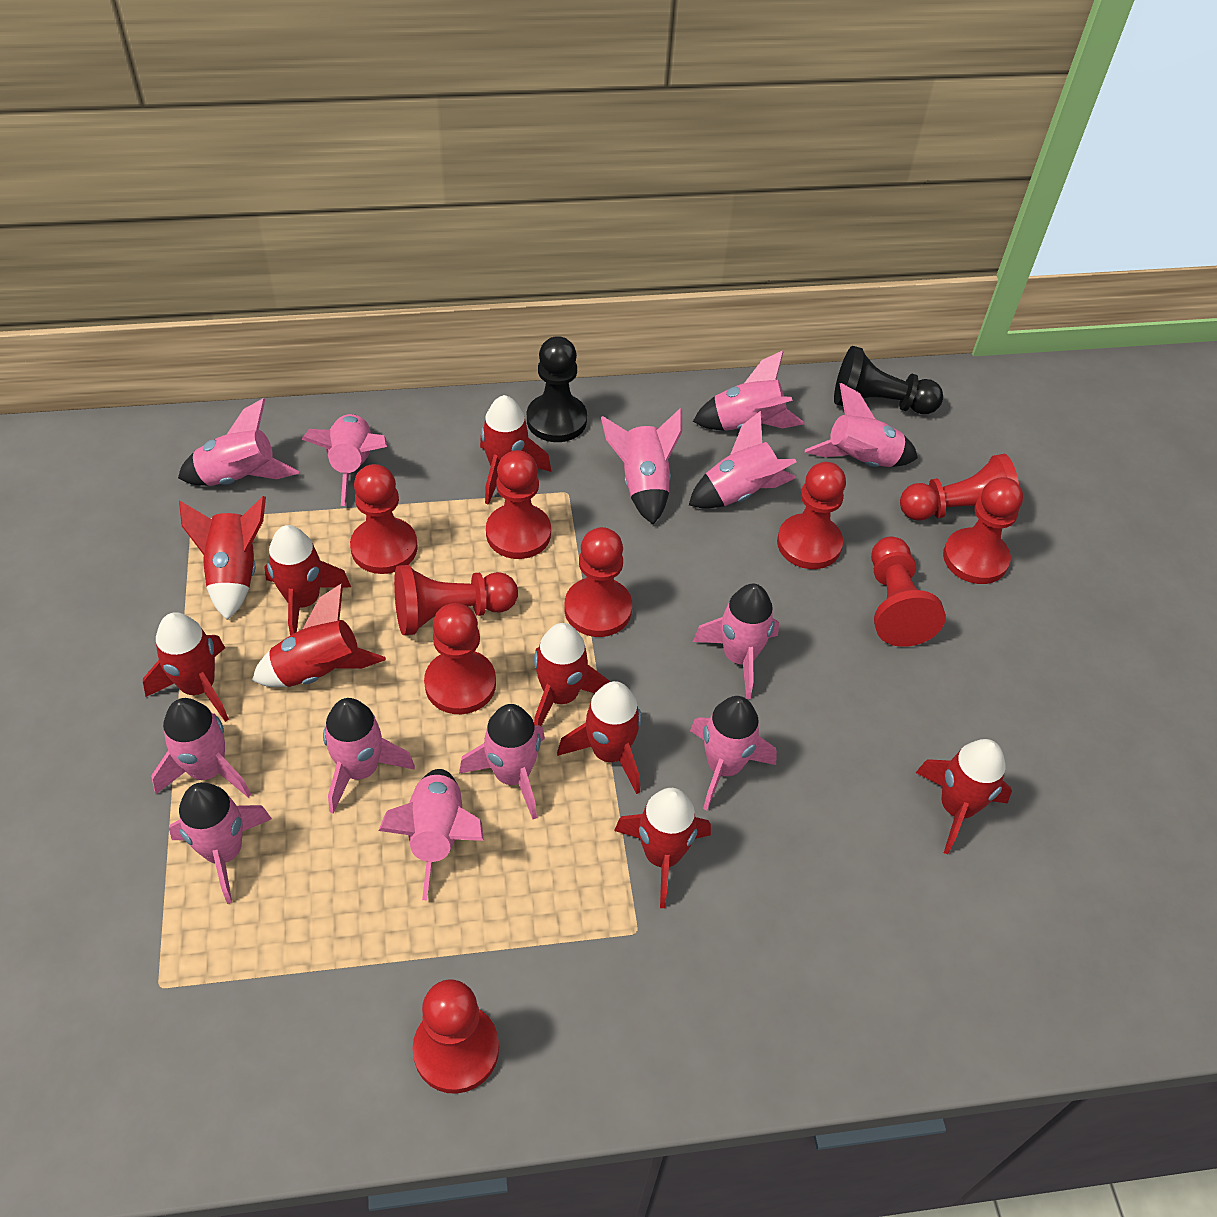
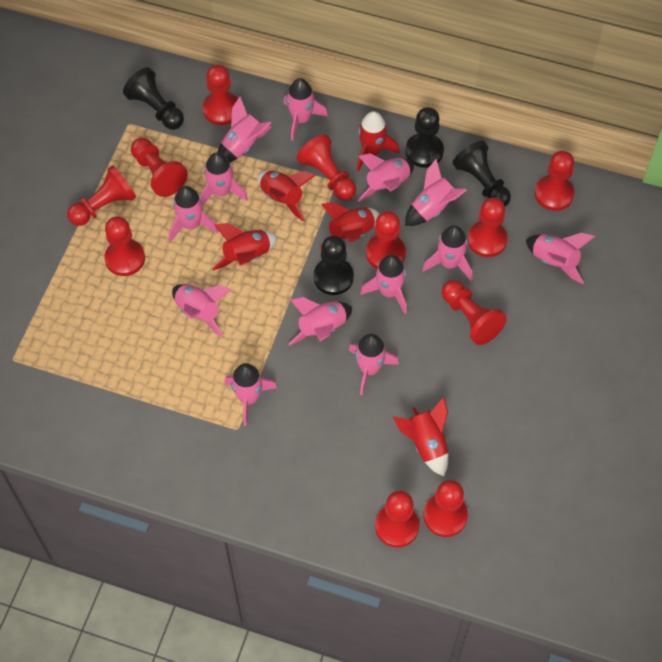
black pawn: [527,336,587,442] [834,346,943,414] = 2 -> [123,67,184,130] [313,236,354,295] [405,107,444,168] [452,141,511,207] = 4
red pawn: [350,464,418,574] [394,565,518,635] [412,979,499,1094] [424,603,496,714] [486,450,551,559] [564,527,632,637] [777,462,846,569] [871,537,946,647] [900,454,1019,521] [943,477,1023,584] = 10 -> [67,165,136,226] [104,216,145,276] [131,138,188,197] [203,65,238,125] [297,134,356,201] [366,211,406,269] [375,491,419,548] [424,480,468,537] [442,280,507,345] [467,197,508,257] [535,151,574,211] = 11
red rocket: [143,612,229,722] [179,496,266,620] [252,584,386,687] [264,525,351,635] [480,395,551,505] [534,623,610,726] [557,681,642,794] [614,788,711,908] [916,739,1012,854] = 9 -> [212,223,278,271] [258,170,316,222] [319,202,380,250] [357,111,400,172] [393,397,448,477] = 5

